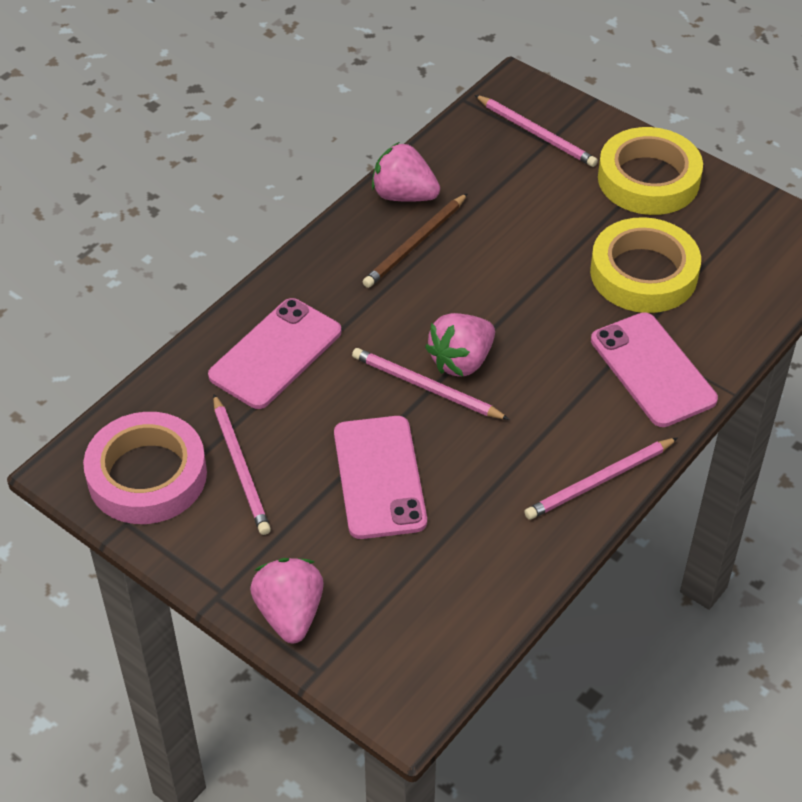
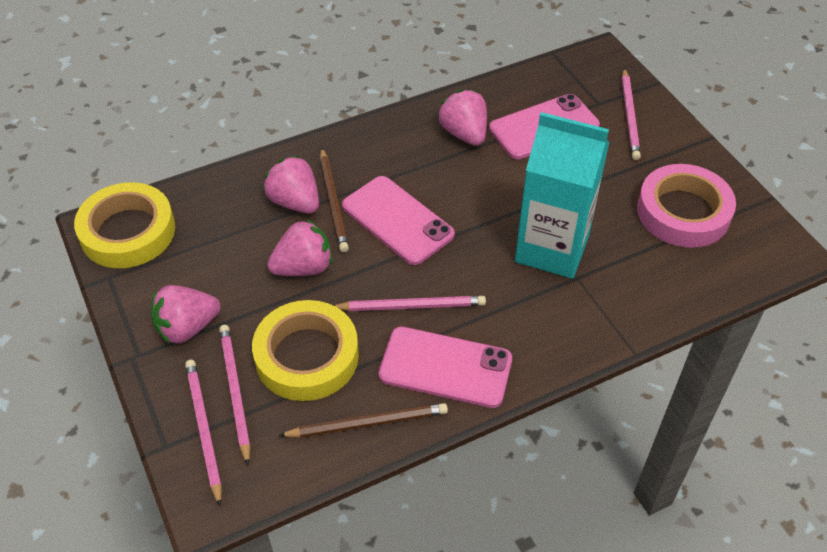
brown pencil: [363,193,468,288] = 1 -> [278,403,448,438] [320,148,349,252] = 2
pink strawberry: [250,558,324,643] [372,142,440,202] [425,313,495,377] = 3 -> [151,285,221,344] [263,156,319,213] [267,219,332,276] [438,90,487,146] = 4
turquoise carton: none = 0 -> [515,112,609,279] = 1

